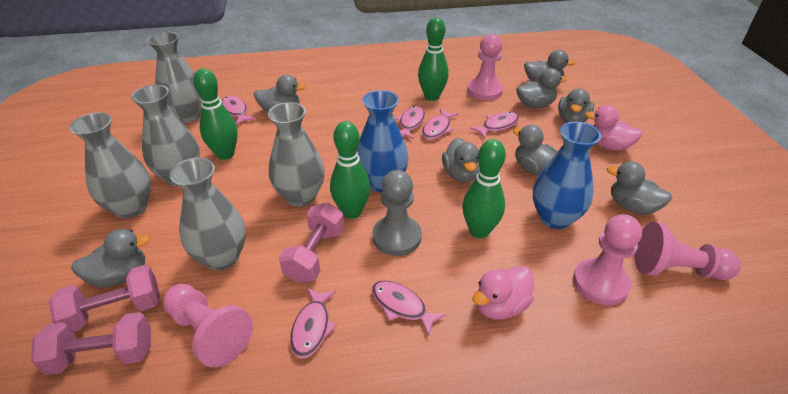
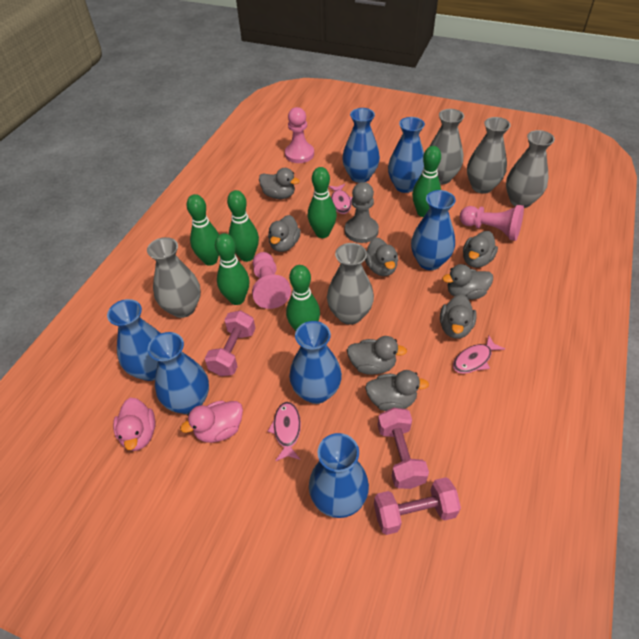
blue vase: [357,90,408,193] [533,122,601,229] = 2 -> [107,299,161,381] [148,332,209,414] [289,321,342,404] [309,433,369,518] [342,108,380,183] [388,117,425,193] [411,190,456,270] = 7
green bowling pin: [193,68,238,160] [330,121,371,219] [418,17,449,101] [462,139,506,238] = 4 -> [187,194,219,266] [215,233,250,305] [227,190,259,262] [286,265,320,331] [308,167,337,238] [412,146,441,217] = 6
pink fish: [222,95,255,125] [290,288,337,359] [372,280,446,336] [395,106,425,139] [422,109,458,140] [470,112,519,138] = 6 -> [268,402,301,461] [328,184,352,214] [453,335,505,374] = 3
pink pawn: [163,284,253,367] [467,34,503,101] [573,214,642,305] [635,222,741,280] = 4 -> [252,252,291,309] [285,107,314,163] [460,205,524,241] = 3

